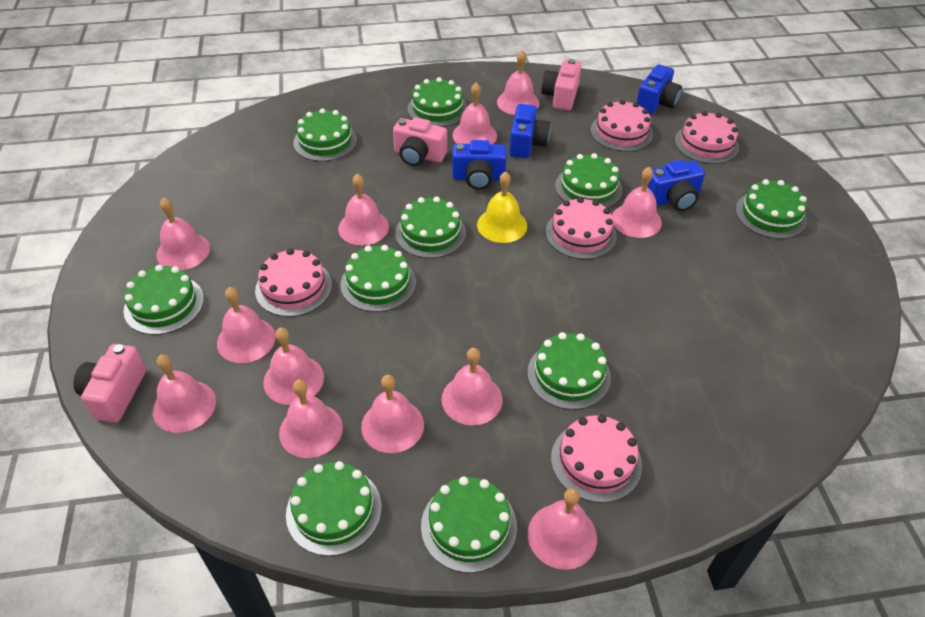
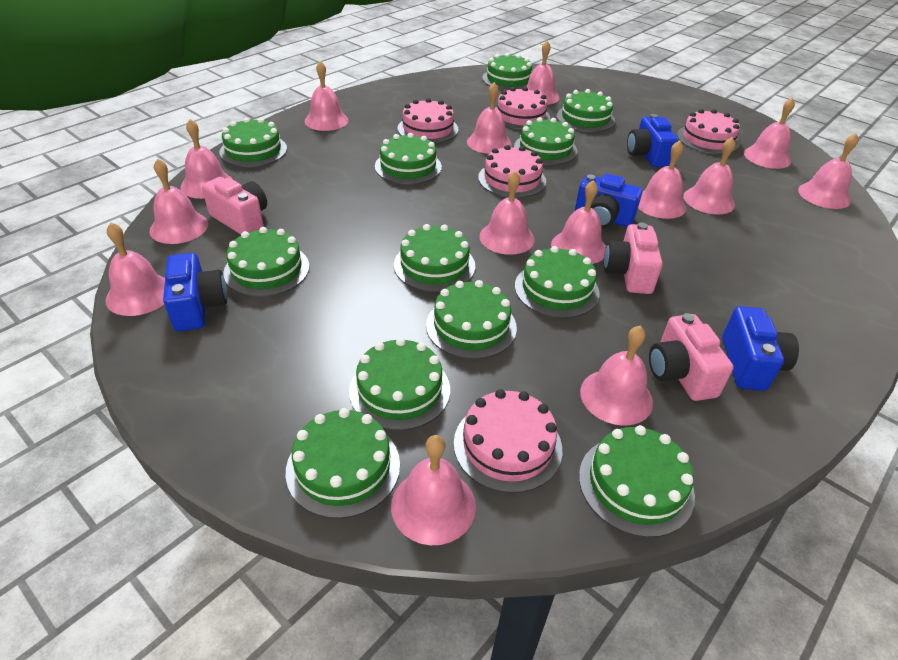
green cake: [124,265,204,335] [286,461,382,556] [293,108,357,161] [340,245,416,312] [395,196,466,258] [408,77,467,127] [421,476,517,573] [527,332,611,410] [555,153,622,208] [736,179,807,239] = 10 -> [220,118,287,167] [223,227,309,297] [286,408,400,519] [349,338,450,431] [375,133,442,184] [394,224,475,292] [426,280,517,359] [482,53,532,90] [514,117,578,165] [515,246,600,318] [556,89,615,132] [579,425,695,538] = 12
pink bell: [153,354,216,433] [156,197,210,270] [217,287,276,363] [263,327,324,405] [279,379,343,458] [338,174,389,245] [361,375,424,453] [441,348,503,425] [452,82,497,144] [497,50,540,115] [528,488,597,570] [612,167,662,238] = 12 -> [105,222,165,316] [149,158,208,244] [180,119,232,199] [305,61,348,131] [391,435,476,545] [467,82,512,154] [479,171,535,255] [526,41,559,105] [551,180,606,264] [580,326,653,426] [638,140,686,219] [683,137,735,215] [744,97,795,169] [798,133,859,209] = 14
yellow bell: [477,171,527,243] = 1 -> none = 0

